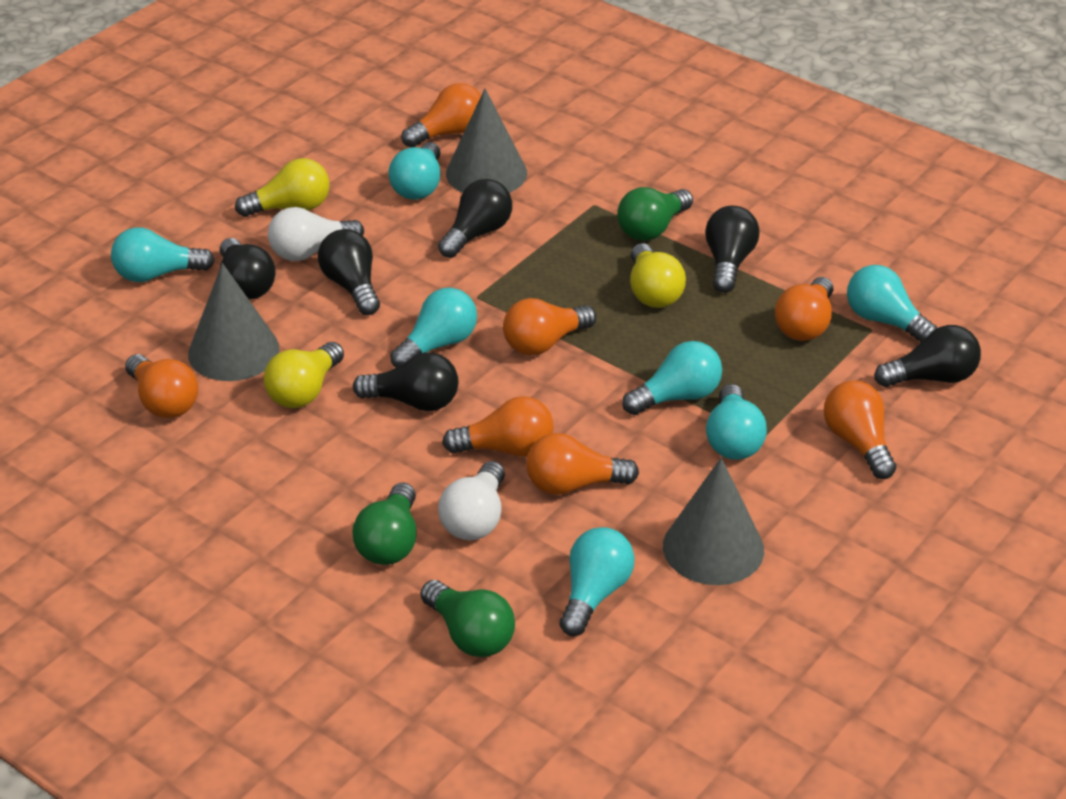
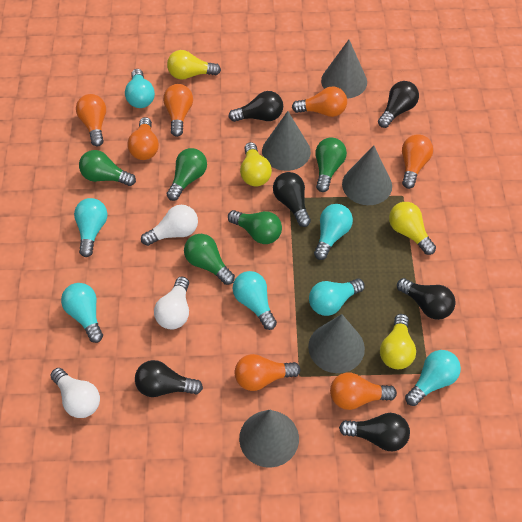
green light bulb: [352,483,417,565] [421,580,515,657] [617,187,693,241] = 3 -> [79,150,136,186] [167,148,207,201] [184,234,235,285] [228,210,282,244] [315,137,347,192] = 5
grey cone: [188,263,279,381] [446,89,527,193] [663,458,764,585] = 3 -> [239,410,299,468] [262,111,311,171] [308,314,365,373] [321,40,367,99] [342,145,392,205] = 5
white light bulb: [268,207,364,261] [438,461,505,540] = 2 -> [50,368,100,418] [141,205,198,246] [154,277,189,330] = 3
yellow light bulb: [235,158,330,217] [264,342,344,408] [630,243,686,308] = 3 -> [167,50,221,80] [240,142,272,186] [380,314,416,369] [389,202,436,255] = 4

